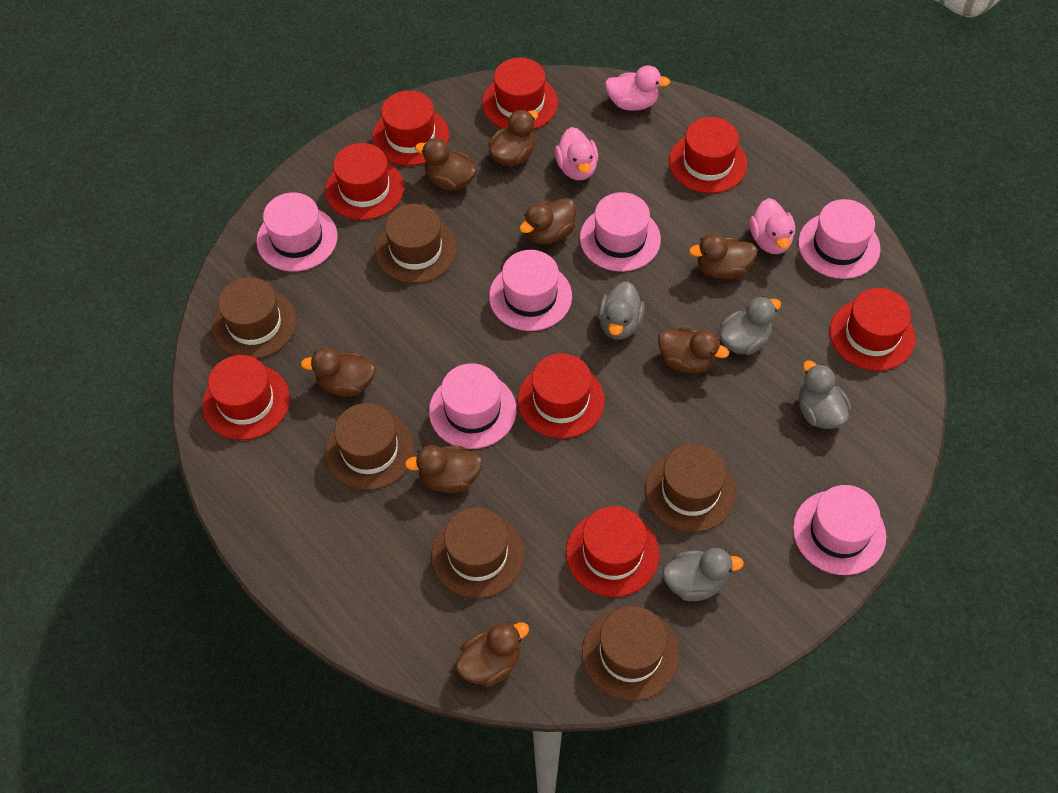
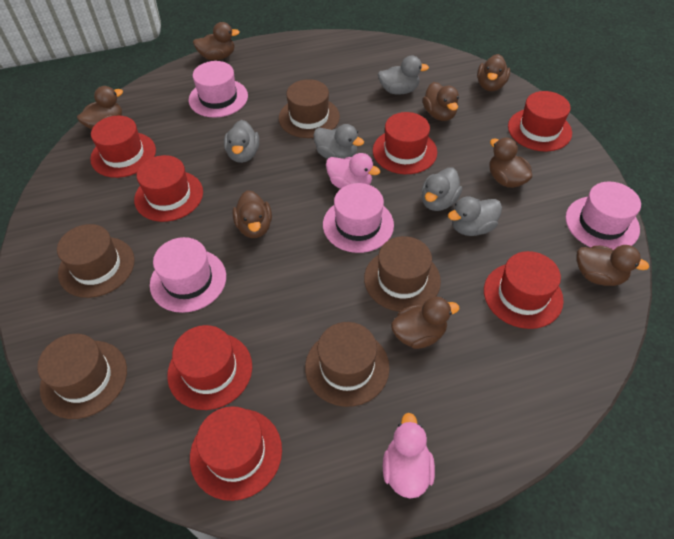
brown hat: [212,277,297,359] [325,403,414,490] [375,204,457,283] [431,507,525,598] [582,606,679,701] [645,444,736,532] = 6 -> [37,334,127,419] [57,224,135,298] [279,79,340,138] [305,322,390,407] [364,236,441,312] = 5
grey duck: [598,281,645,340] [662,548,744,601] [719,296,781,355] [799,360,851,429] = 4 -> [224,120,259,163] [314,124,364,159] [378,55,429,95] [422,168,462,211] [448,196,502,236] = 5
pink duck: [555,127,598,180] [605,66,670,111] [750,198,795,254] = 3 -> [326,153,380,189] [383,413,435,499] = 2
pink hat: [256,193,338,272] [429,363,516,449] [489,250,572,331] [580,192,661,272] [793,485,886,575] [798,199,881,279] = 6 -> [150,237,226,313] [189,61,248,118] [323,183,394,253] [565,181,641,250] = 4
red hat: [202,355,290,440] [325,143,404,220] [372,90,449,166] [482,58,558,130] [517,353,605,439] [566,506,659,597] [669,117,747,193] [830,288,915,371] = 8 -> [90,116,156,178] [134,155,203,222] [167,325,252,410] [190,406,282,501] [373,112,437,174] [484,251,564,329] [508,91,572,152] = 7

